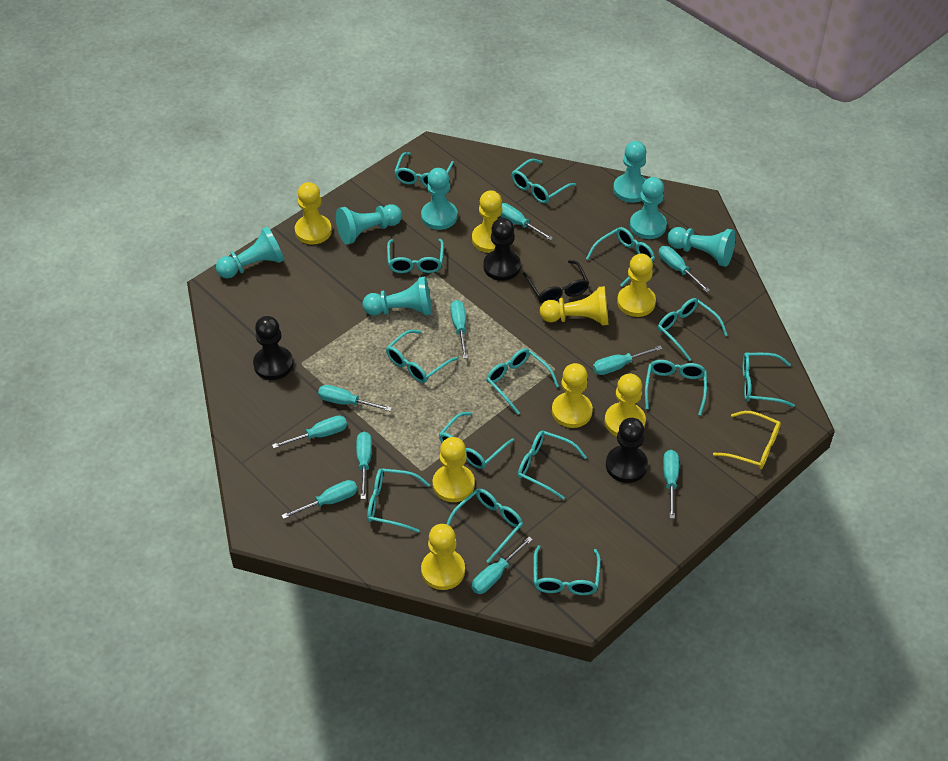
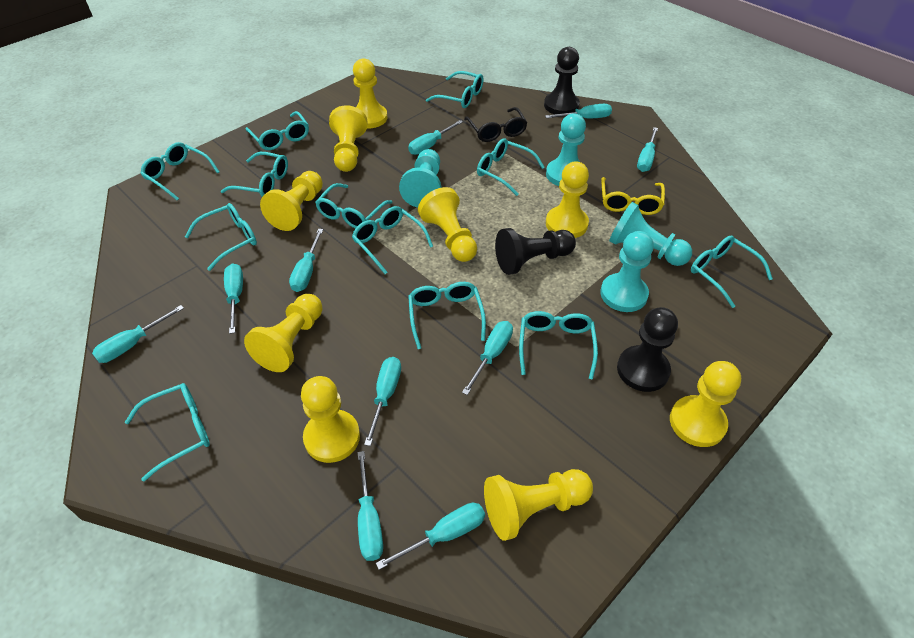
turquoise glasses: [367,468,430,533] [386,330,458,383] [387,239,444,273] [394,152,454,187] [439,412,514,469] [447,489,523,563] [486,348,559,414] [512,159,576,204] [518,431,587,500] [533,545,601,595] [586,227,655,287] [645,360,707,415] [658,298,727,361] [743,353,795,407] = 14 -> [125,383,210,482] [140,142,219,200] [185,203,257,271] [221,152,288,197] [246,111,309,150] [315,183,393,228] [352,206,433,274] [408,282,486,349] [426,71,484,108] [477,138,545,196] [519,311,598,380] [691,235,773,308] = 12
turquoise pawn: [216,227,284,278] [336,204,402,244] [363,276,432,316] [421,168,457,230] [613,141,646,203] [630,177,667,239] [667,227,736,267] = 7 -> [399,149,441,207] [546,113,586,186] [600,231,654,312] [609,202,692,266] = 4
yellow pawn: [295,182,332,244] [421,524,465,590] [433,437,475,502] [472,190,502,253] [540,286,608,326] [552,363,593,428] [605,374,646,436] [617,254,656,317] = 8 -> [244,294,323,372] [260,171,323,231] [301,376,360,463] [329,105,367,172] [353,59,387,129] [418,187,477,262] [484,469,593,541] [546,162,589,238] [670,361,741,447] = 9

